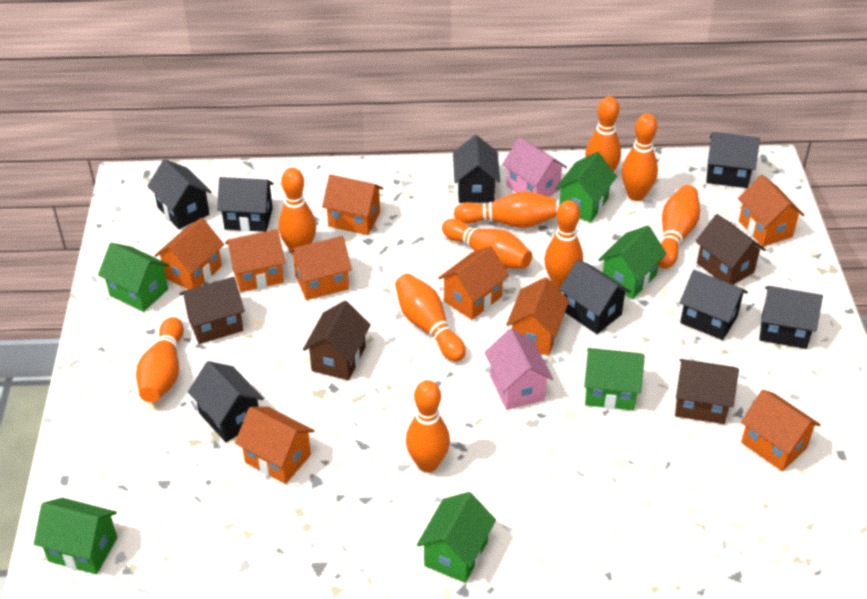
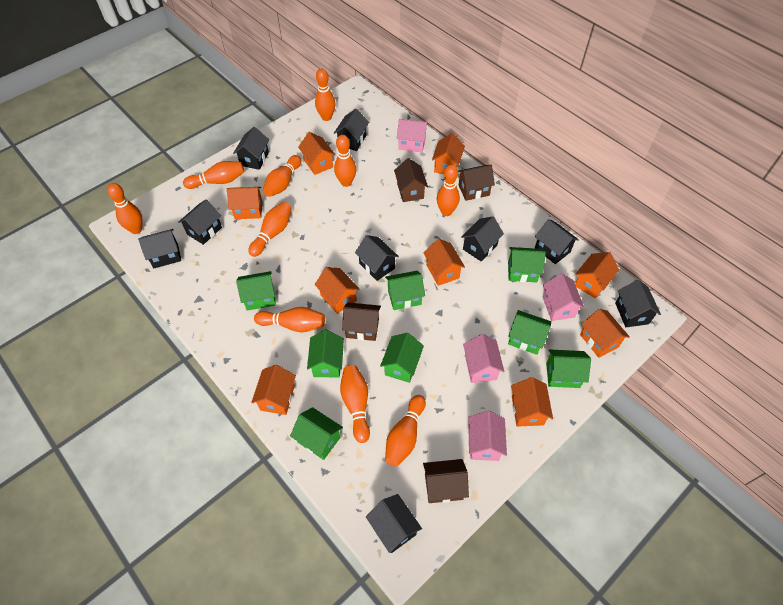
black house: [147,159,212,229] [188,361,264,442] [217,177,274,232] [453,135,500,203] [559,260,631,334] [680,270,748,340] [706,132,760,188] [759,286,823,349] = 8 -> [138,229,181,268] [178,199,222,245] [233,127,269,170] [334,109,369,151] [355,235,399,281] [366,494,422,553] [461,216,504,262] [535,219,579,264] [615,280,661,327] = 9
green house: [34,498,117,574] [98,243,169,312] [417,492,496,583] [555,152,617,223] [584,348,645,410] [598,225,667,299] = 6 -> [236,271,276,311] [290,407,343,460] [307,330,344,378] [380,333,424,383] [385,271,425,310] [508,247,546,282] [508,310,551,355] [546,349,591,388] = 8
pink house: [485,329,553,410] [502,137,567,197] = 2 -> [397,119,428,153] [463,334,504,383] [468,411,507,461] [543,273,584,321] = 4

